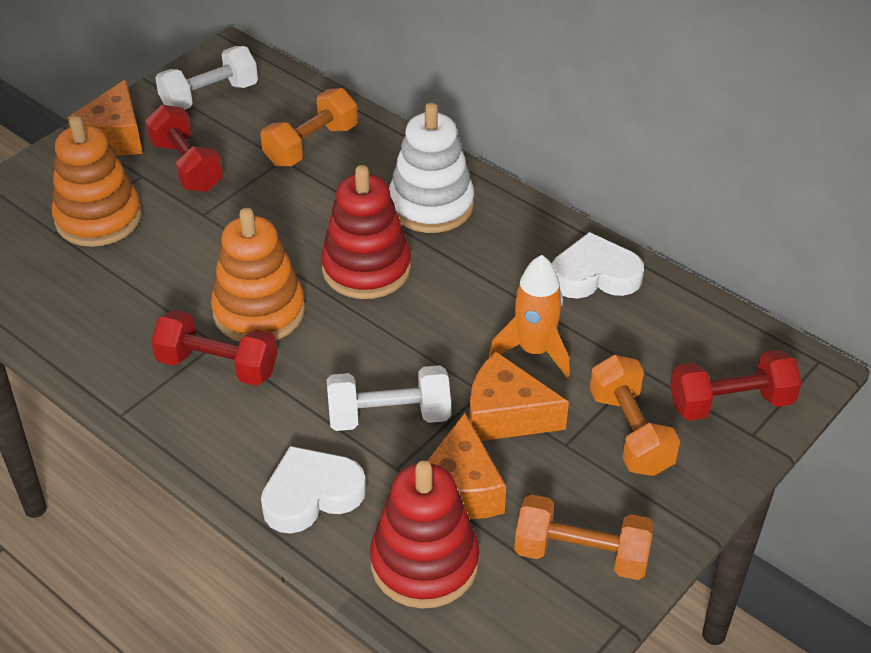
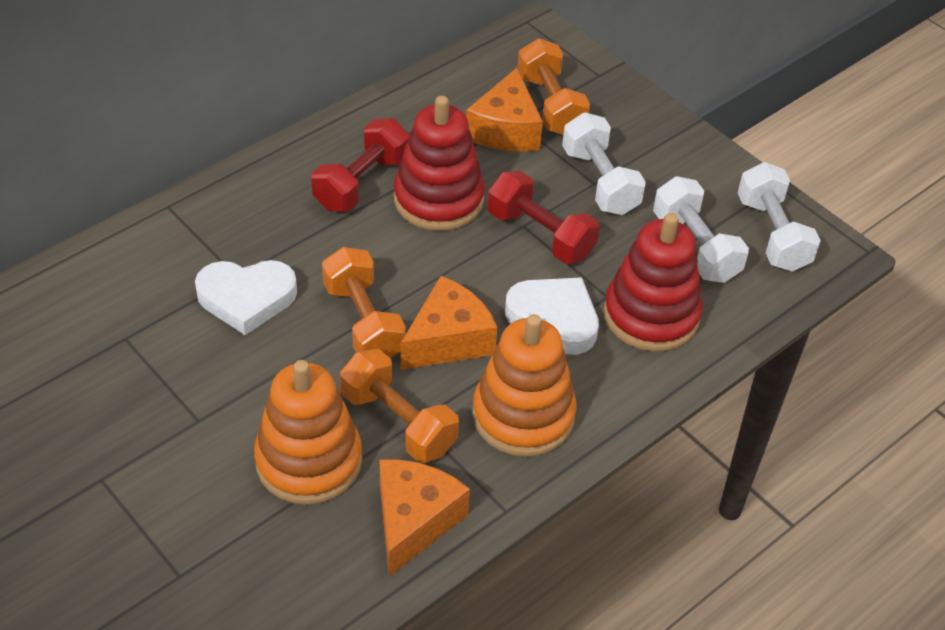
orange rocket: [489,255,570,377] = 1 -> none = 0
red dumbbell: [145,105,223,192] [151,310,277,386] [670,350,802,421] = 3 -> [311,118,409,212] [487,171,599,264] = 2
white dumbbell: [155,46,258,110] [327,365,451,431] = 2 -> [562,113,646,215] [653,176,749,283] [738,162,821,272] = 3
white stacking toy: [389,103,474,233] = 1 -> none = 0

